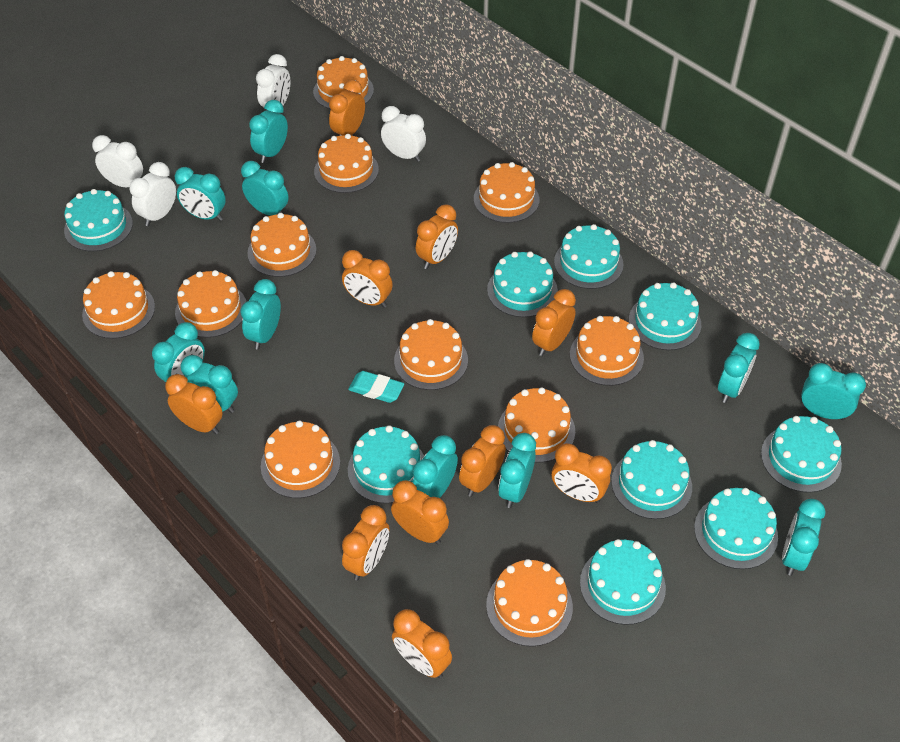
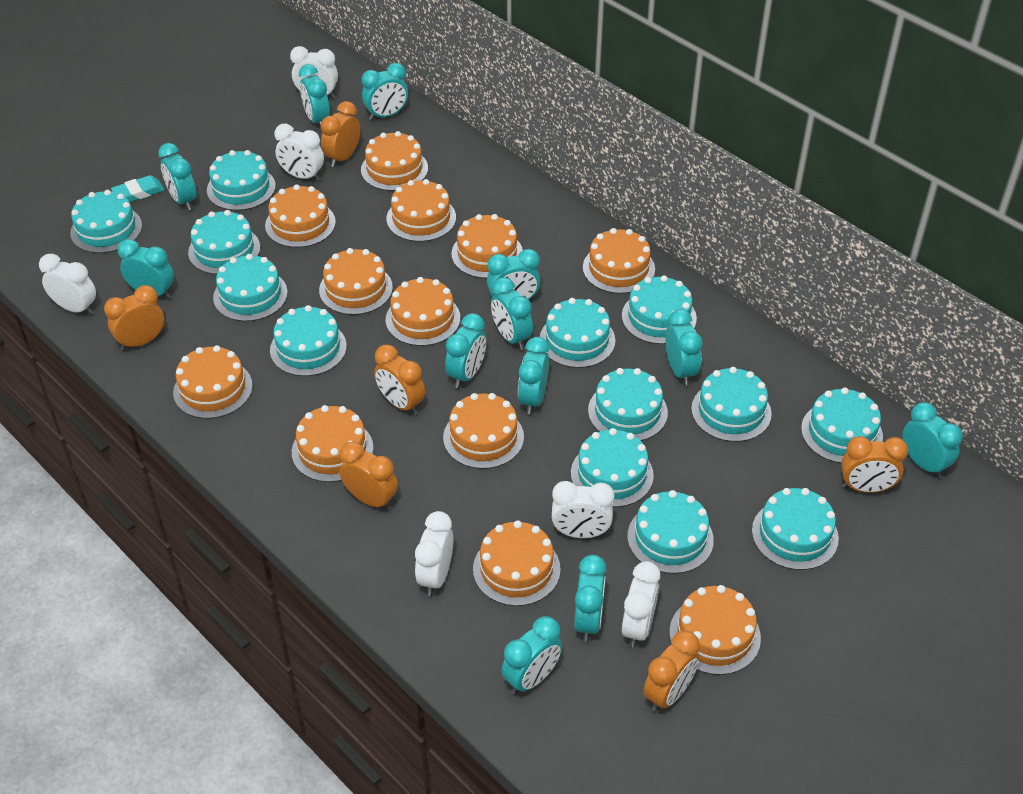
orange cake: [82,271,155,339] [175,270,246,338] [247,213,316,277] [261,421,340,498] [313,56,374,109] [314,134,379,193] [394,319,468,390] [474,162,539,223] [486,559,573,647] [498,387,575,463] [570,316,644,386] = 11 -> [173,345,253,419] [265,184,336,248] [292,405,373,482] [319,248,393,315] [361,131,428,191] [386,179,456,242] [386,277,460,346] [443,393,524,469] [451,214,523,278] [473,520,561,606] [583,228,655,294] [670,585,761,675] = 12
orange clock: [165,374,223,434] [329,80,365,136] [342,250,393,308] [342,505,389,581] [391,480,449,545] [392,609,452,678] [416,204,458,269] [459,425,506,497] [532,289,576,356] [552,443,612,503] = 10 -> [104,285,164,351] [321,101,360,167] [339,441,398,510] [374,345,425,415] [643,631,700,712] [841,436,908,493] = 6
turquoise cake: [64,189,133,251] [348,425,424,504] [487,252,558,317] [554,224,624,289] [580,539,666,625] [611,440,692,519] [629,282,701,350] [694,488,778,569] [761,416,842,493] = 9 -> [70,190,142,253] [188,210,260,275] [207,150,276,211] [213,254,288,321] [270,305,347,376] [540,298,615,368] [571,428,654,507] [588,368,668,441] [622,275,697,344] [627,490,714,574] [691,367,772,442] [752,488,839,570] [801,387,883,463] = 13
turquoise clock: [152,322,205,382] [175,167,226,221] [180,355,238,413] [240,279,281,350] [241,161,289,215] [249,100,288,163] [412,435,458,498] [498,433,536,508] [718,333,760,403] [782,499,826,576] [801,363,866,420] = 11 -> [118,239,174,299] [158,143,197,210] [299,64,330,128] [361,63,408,120] [445,313,486,388] [487,249,541,300] [491,277,533,350] [501,616,562,695] [518,337,549,415] [574,555,607,642] [665,309,703,386] [902,402,963,478] = 12
white clock: [92,135,143,187] [129,162,176,226] [256,54,290,107] [381,106,426,162] = 4 -> [39,254,96,315] [275,124,324,181] [290,46,338,98] [415,511,453,596] [552,481,614,538] [622,561,660,647] = 6

